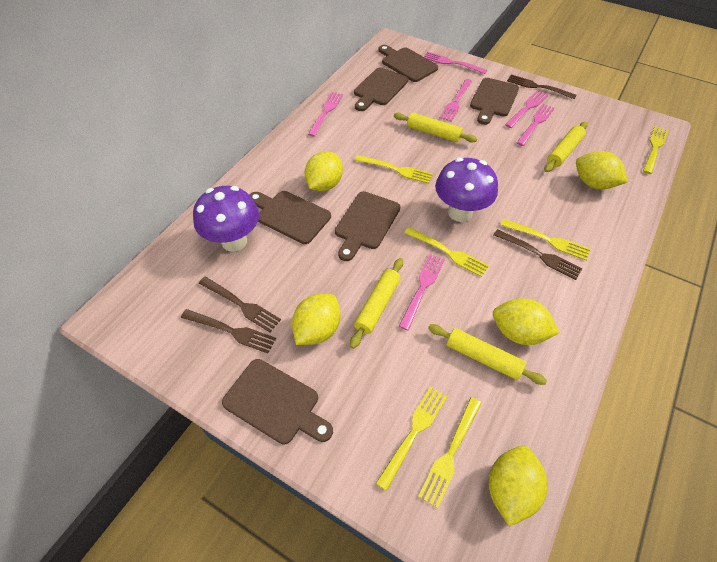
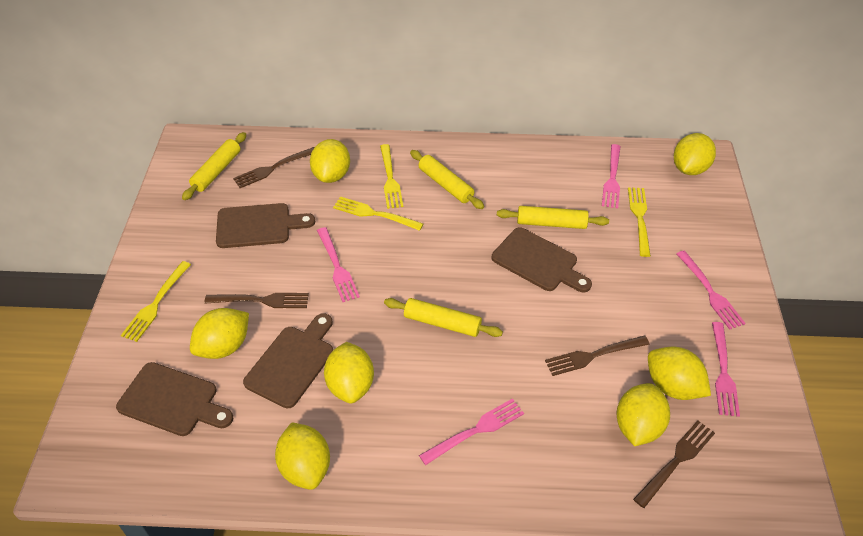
brown cutting board: [222,359,333,444] [249,191,331,244] [335,191,400,261] [354,67,408,111] [378,45,438,82] [470,78,519,125] = 6 -> [116,362,233,436] [216,203,315,248] [243,313,333,408] [492,227,592,292] = 4
pink fork: [308,92,343,137] [399,254,445,330] [424,52,487,74] [439,79,472,121] [505,90,548,128] [516,104,555,146] = 6 -> [317,227,360,302] [419,398,524,465] [602,144,621,208] [677,251,746,330] [712,322,740,417] = 5
purple mushroom: [193,186,259,252] [435,157,498,222] = 2 -> none = 0
yellow fork: [355,155,433,184] [376,386,447,491] [405,227,489,277] [418,397,481,509] [501,219,590,261] [643,126,668,174] = 6 -> [121,261,191,342] [333,196,423,231] [380,144,403,209] [628,187,651,257] = 4
yellow lemon: [292,294,341,345] [305,151,343,191] [489,446,548,527] [493,298,559,345] [576,151,628,190] = 5 -> [190,308,249,359] [275,423,330,490] [310,139,350,183] [324,342,374,403] [617,383,670,446] [648,347,711,400] [674,133,716,175] = 7

